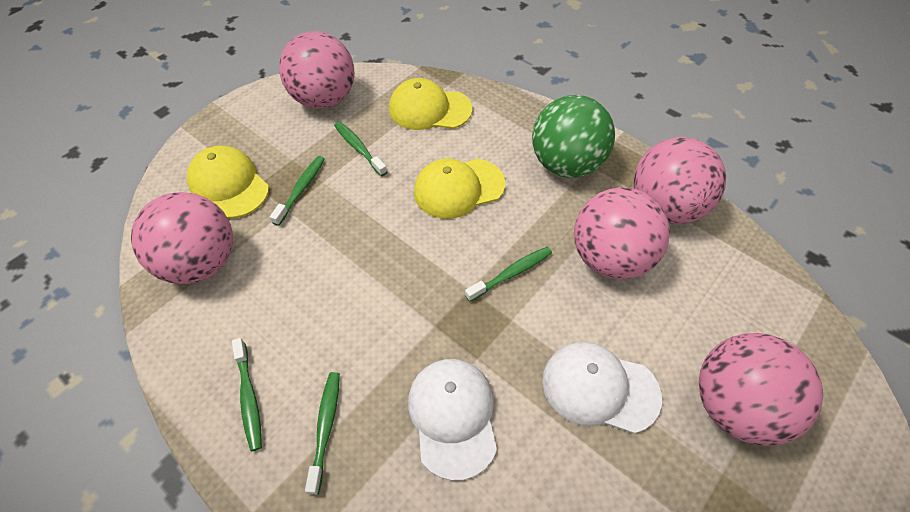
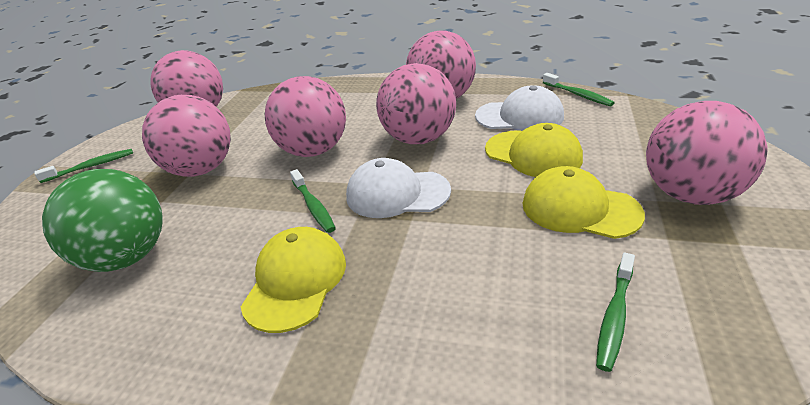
green toothbrush: [232,338,262,451] [270,156,325,226] [305,372,340,495] [334,122,387,176] [465,247,552,302] = 5 -> [34,149,133,183] [290,169,336,233] [542,73,615,106] [596,252,635,372] = 4
pink ball: [131,192,233,284] [279,31,355,108] [574,187,670,279] [633,137,726,224] [699,333,823,446] = 5 -> [142,95,231,177] [150,50,223,107] [265,76,346,157] [376,63,456,144] [406,31,476,99] [646,101,767,205] = 6

